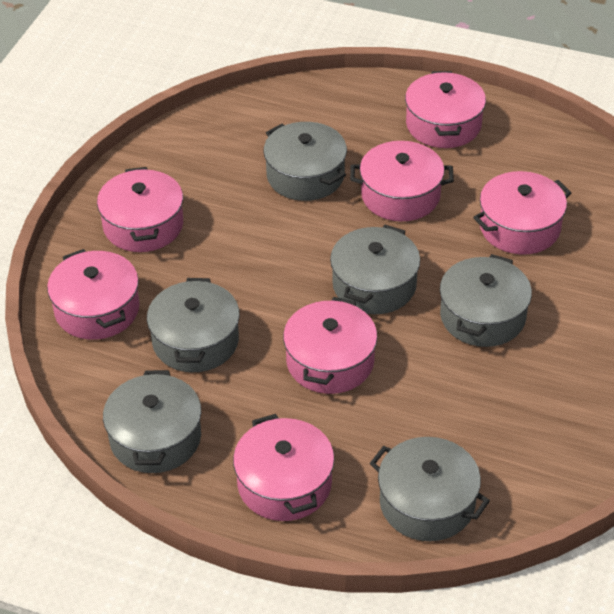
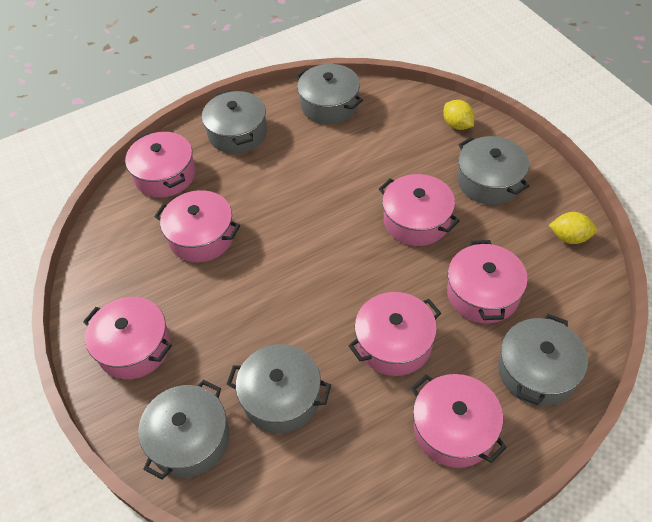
yellow lemon: none = 0 -> [443,100,475,130] [549,212,597,244] = 2

